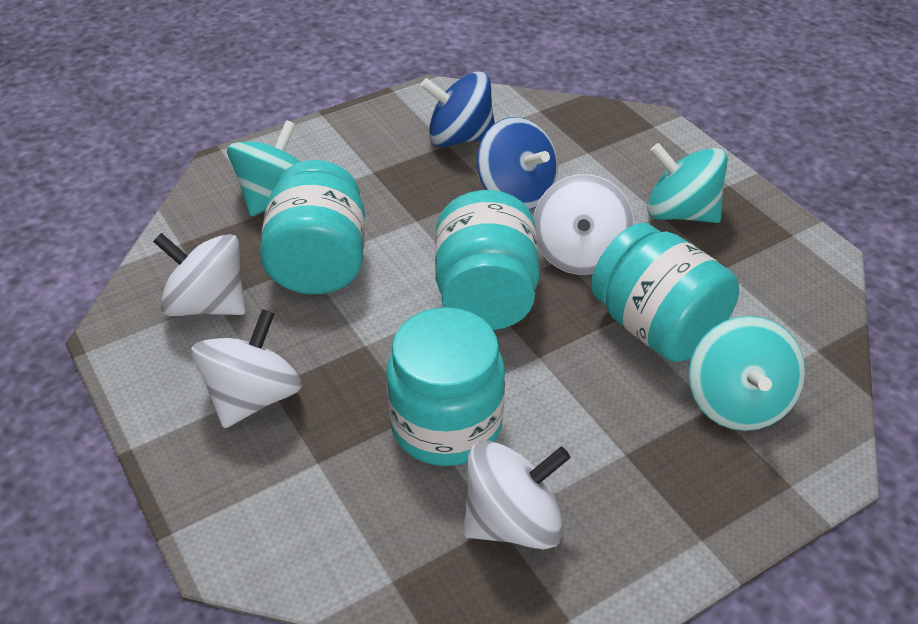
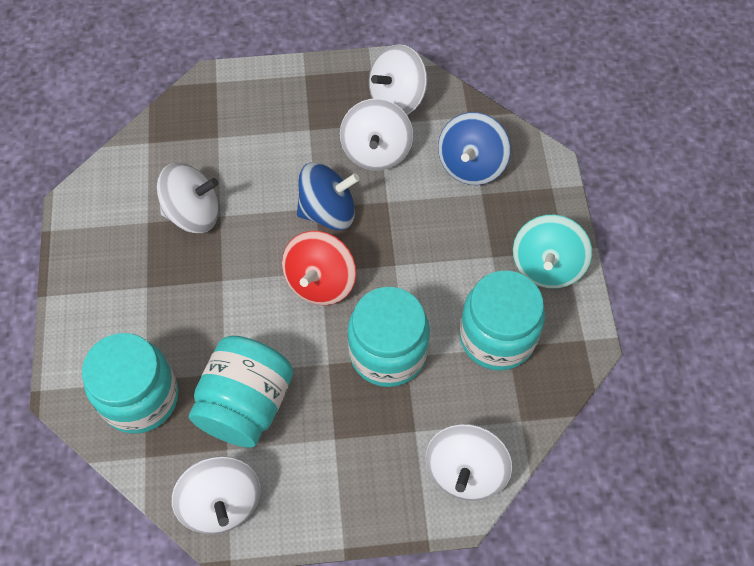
red spinning top: none = 0 -> [282,231,356,305] = 1
turquoise spinning top: [227,120,300,216] [647,143,728,223] [689,316,805,431] = 3 -> [513,215,592,289] = 1
white spinning top: [153,233,246,316] [191,309,302,428] [463,441,570,550] [533,174,634,275] = 4 -> [157,163,219,233] [172,456,261,534] [340,99,413,171] [369,45,427,115] [426,424,512,501] = 5

